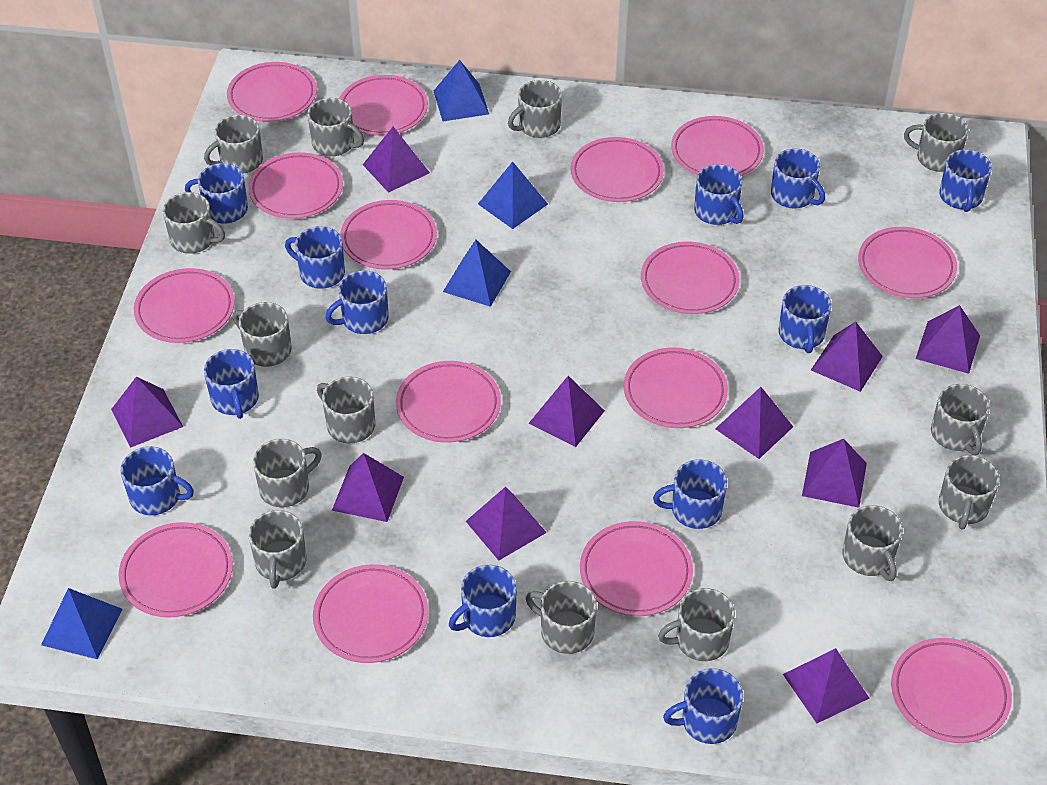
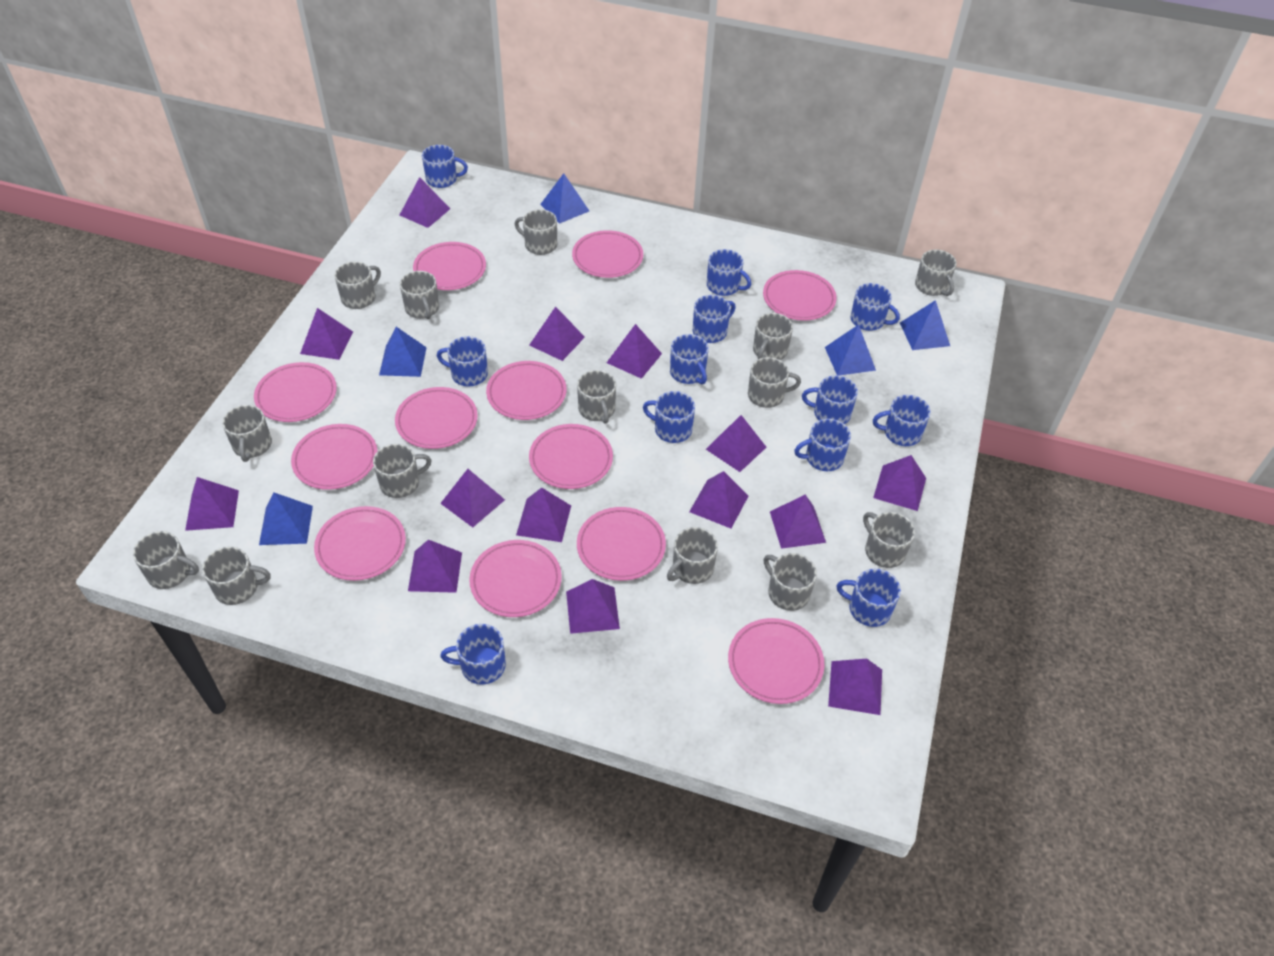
blue pyramid: [41,588,123,659] [434,60,489,121] [443,240,511,307] [478,162,548,229] = 4 -> [259,492,313,545] [379,327,427,377] [540,173,589,224] [825,325,876,376] [900,300,950,350] = 5
pink plate: [119,522,233,617] [134,268,235,343] [227,62,317,122] [248,152,343,219] [313,564,428,663] [339,75,428,136] [340,200,437,270] [396,361,501,443] [570,137,664,202] [580,521,693,616] [624,347,728,428] [641,241,740,314] [671,116,764,176] [858,227,957,298] [891,638,1012,743] = 15 -> [254,362,337,422] [291,424,377,490] [314,506,406,581] [395,387,478,449] [413,242,486,290] [469,540,562,617] [486,361,566,420] [529,424,613,489] [572,230,643,278] [577,507,666,581] [728,618,824,704] [763,270,837,321] = 12
purple pyramid: [111,377,183,448] [332,453,404,522] [363,127,430,193] [466,487,547,561] [529,376,605,447] [715,387,793,459] [783,648,870,723] [802,439,867,508] [811,322,883,392] [916,305,980,374] = 10 -> [185,477,239,531] [300,308,353,360] [400,177,450,228] [408,539,462,593] [440,469,505,527] [516,488,571,542] [529,307,585,361] [566,579,620,634] [607,324,662,379] [689,471,748,528] [706,415,766,472] [770,495,826,549] [828,659,882,715] [873,455,926,511] = 14

